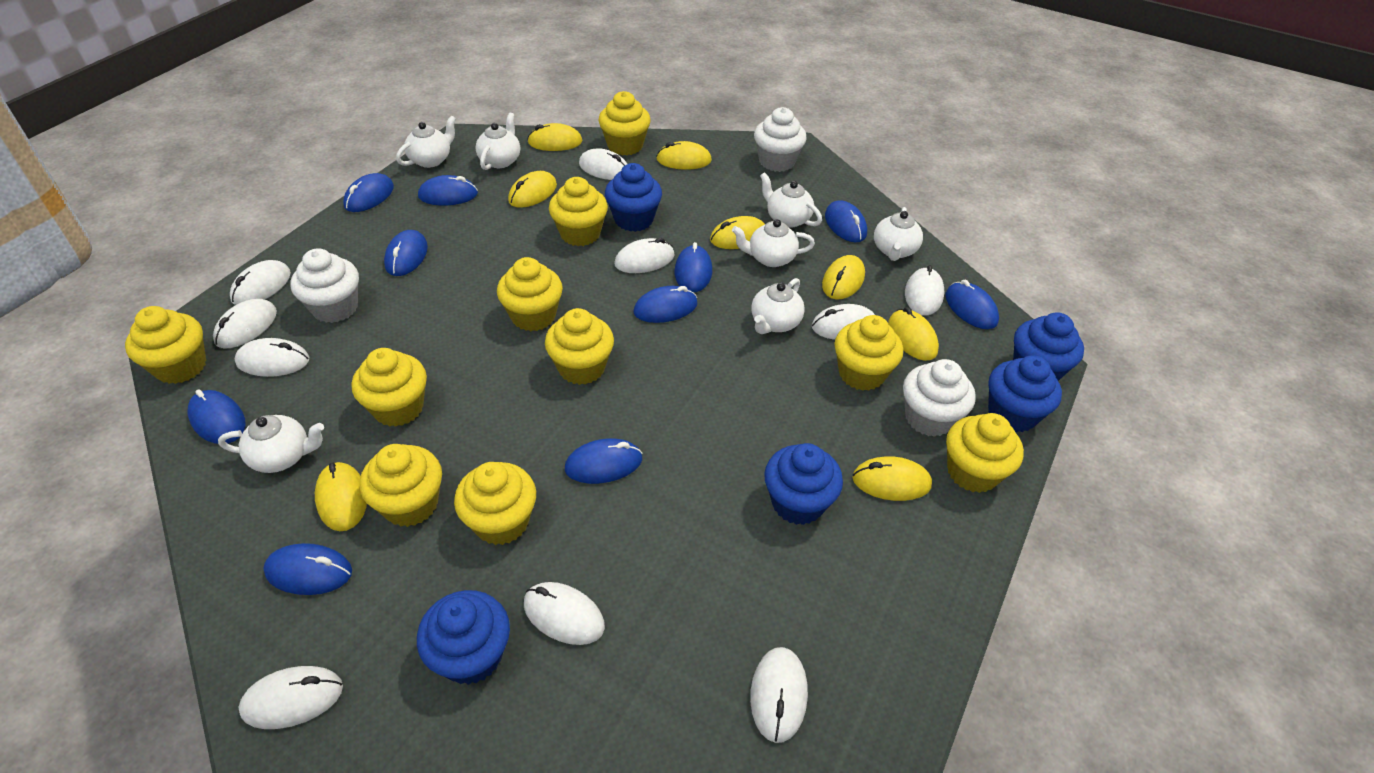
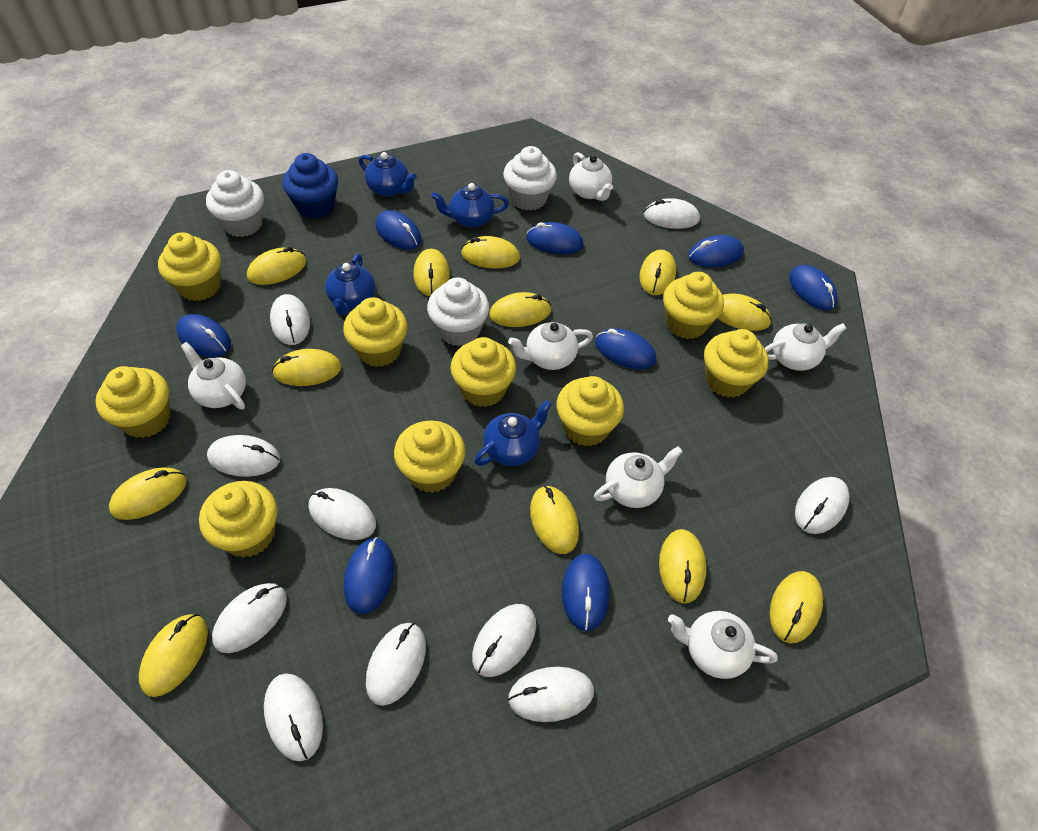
blue cupcake: [417,590,510,685] [605,163,662,232] [764,443,843,525] [988,355,1062,433] [1013,313,1084,381] = 5 -> [282,153,338,219] = 1
blue mouse: [188,389,245,444] [263,543,352,595] [343,173,394,212] [384,230,428,276] [418,175,478,205] [565,438,643,484] [633,286,698,323] [675,242,712,292] [825,200,867,242] [945,280,999,329] = 10 -> [176,314,231,357] [344,537,394,614] [376,210,421,250] [526,222,584,254] [562,554,610,631] [595,328,656,369] [688,235,744,267] [789,265,838,310] = 8
blue teapot: none = 0 -> [325,254,375,315] [359,152,417,197] [431,183,509,228] [474,400,552,466] = 4
white teapot: [218,415,324,473] [396,115,456,168] [476,113,520,170] [732,219,815,267] [751,278,805,334] [760,172,822,228] [874,207,923,261] = 7 -> [181,342,246,409] [508,322,593,370] [569,152,613,201] [594,446,683,508] [668,611,778,679] [765,323,847,371] = 6
yellow cupcake: [125,306,206,384] [352,348,427,427] [360,444,442,527] [454,462,536,545] [497,257,563,331] [545,308,614,385] [549,177,608,246] [599,91,650,156] [835,315,903,391] [946,413,1024,493] = 10 -> [95,366,170,438] [158,232,221,301] [199,481,278,558] [343,297,408,367] [394,420,465,493] [450,337,516,407] [556,376,624,446] [663,272,724,339] [704,329,769,398] = 9
yellow mouse: [315,462,367,531] [508,171,557,208] [527,123,583,151] [656,141,712,170] [710,216,765,249] [822,255,865,299] [852,456,932,501] [888,307,939,361] = 8 -> [109,467,187,520] [139,614,208,697] [247,247,306,285] [272,349,342,386] [413,249,450,296] [461,236,520,269] [489,292,551,327] [530,485,579,554] [639,250,676,295] [659,529,706,603] [717,294,772,331] [770,571,823,643] = 12

